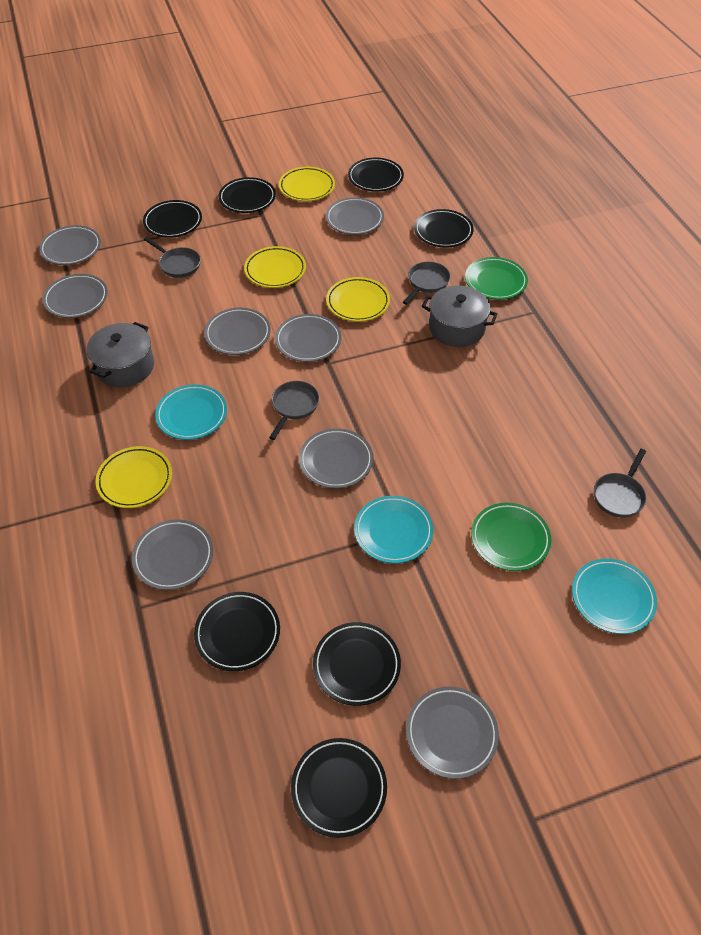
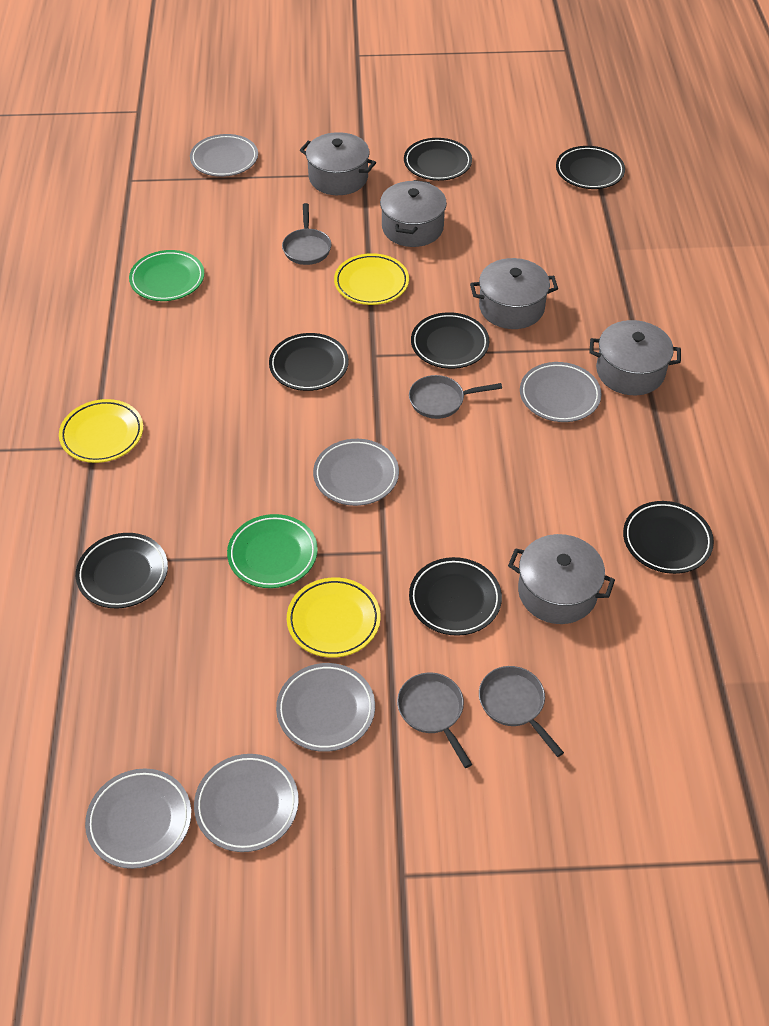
grey plate: [39,225,101,265] [43,274,108,318] [132,519,213,590] [204,308,271,355] [275,314,341,362] [299,428,373,488] [326,197,384,235] [406,686,499,779] = 8 -> [85,768,191,869] [190,134,258,177] [194,754,299,852] [276,663,375,752] [313,439,399,506] [520,362,602,422] = 6
grey pot: [87,322,154,387] [422,285,497,347] = 2 -> [300,132,376,195] [380,180,447,247] [470,258,558,329] [508,534,615,624] [589,320,681,395] = 5
turquoise plate: [155,384,227,440] [354,496,433,563] [572,559,657,634] = 3 -> none = 0
yellow plate: [96,446,172,508] [244,246,306,288] [279,167,335,201] [326,277,390,322] = 4 -> [59,399,143,463] [287,577,381,658] [334,253,409,305] = 3

